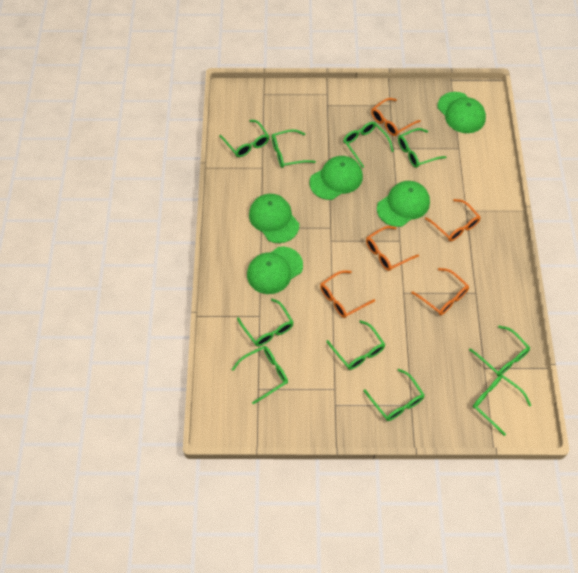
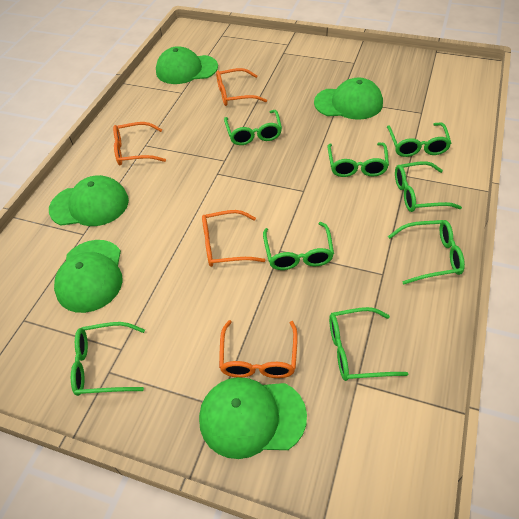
green glasses: [219,120,269,157] [231,346,288,405] [237,299,293,346] [271,129,316,168] [326,320,385,370] [343,122,394,168] [363,369,425,421] [398,128,446,168] [469,326,530,376] [473,375,531,436] = 10 -> [71,322,145,396] [224,110,282,145] [263,222,334,270] [328,142,389,177] [329,307,408,381] [387,123,451,157] [388,220,465,284] [395,161,462,212] = 8
orange glasses: [320,270,375,318] [366,226,419,271] [371,98,421,136] [411,268,469,315] [425,199,481,241] = 5 -> [113,122,166,165] [202,210,265,267] [216,68,267,106] [219,320,298,378] = 4

